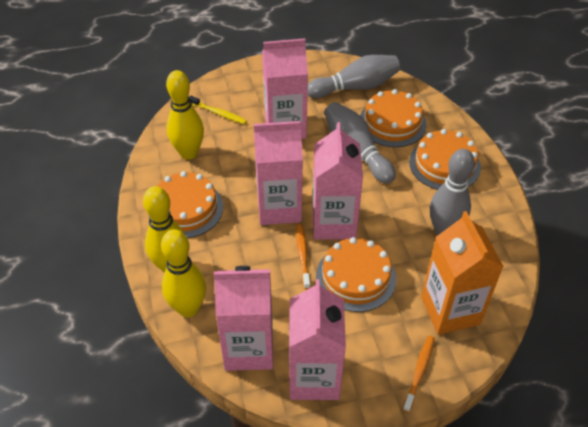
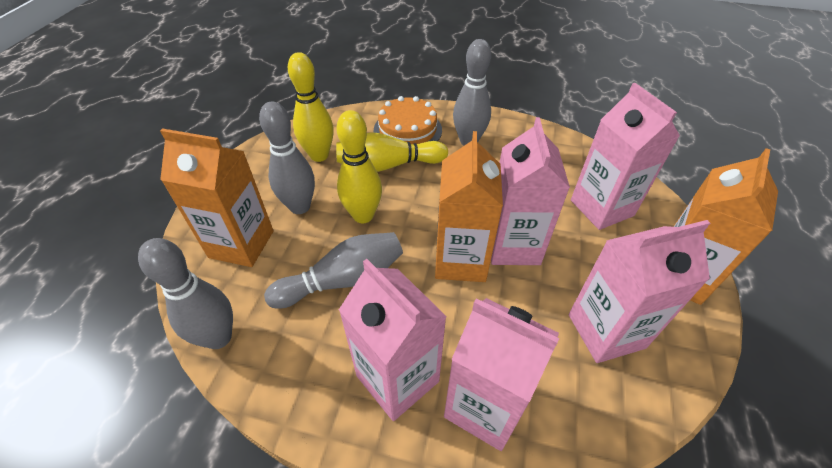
grey bowling pin: [308,55,400,98] [324,102,396,184] [430,149,475,235] = 3 -> [138,238,233,349] [259,102,315,214] [264,232,403,309] [453,39,491,146] = 4
orange cake: [157,171,223,238] [316,237,396,312] [360,89,427,147] [409,129,481,190] = 4 -> [374,96,442,144] = 1
orange carton: [421,211,504,335] = 1 -> [160,128,274,267] [435,131,503,282] [673,148,778,305] = 3
orange toothbrush: [296,224,310,289] [403,336,435,412] = 2 -> none = 0
yellow toothbrush: [189,96,247,124] = 1 -> none = 0

